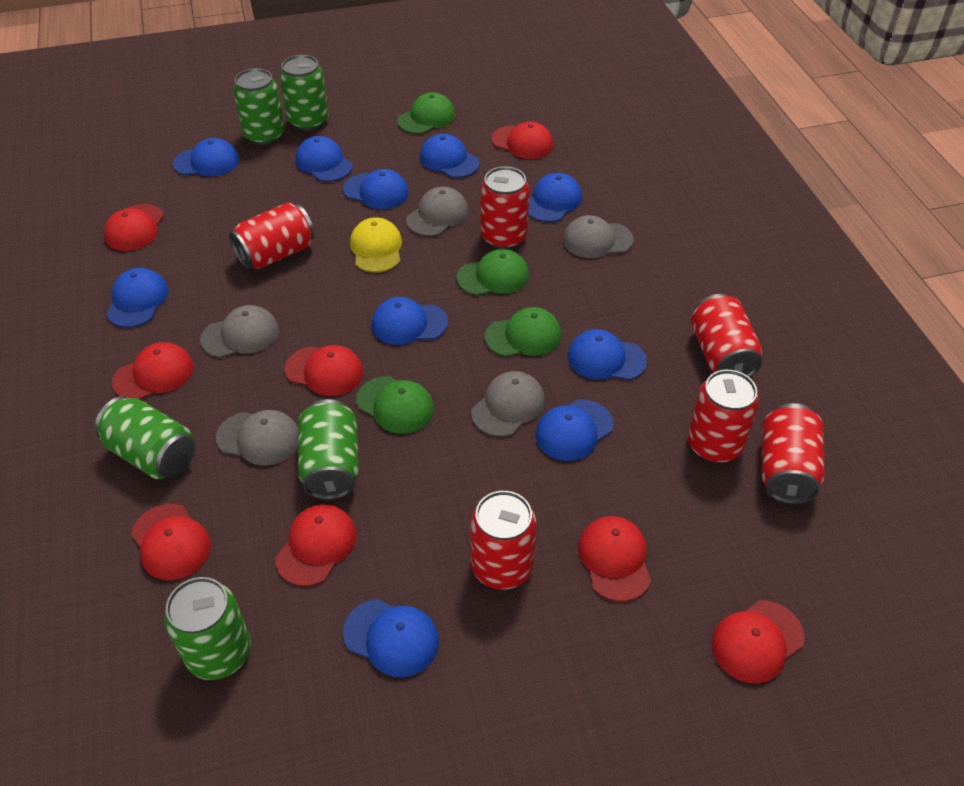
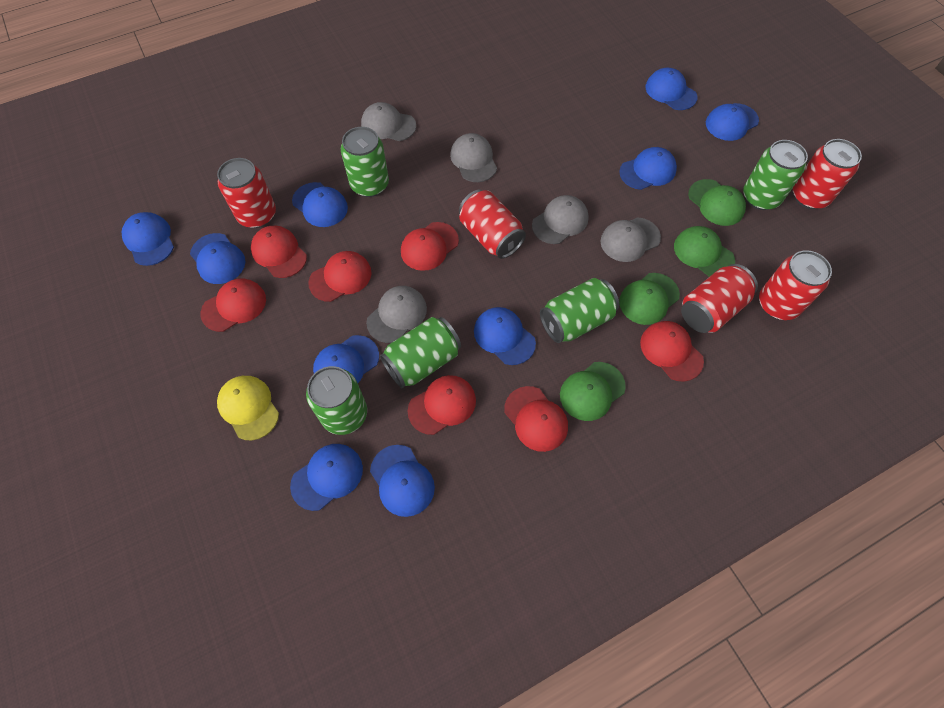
red can: [229,202,315,270] [470,491,537,589] [481,166,530,249] [688,370,759,463] [691,294,762,377] [761,403,825,504] = 6 -> [217,158,276,228] [459,190,526,259] [681,264,758,333] [759,250,832,320] [793,139,862,209] = 5
red cap: [104,204,164,251] [112,342,194,399] [131,504,211,580] [275,504,357,586] [285,345,363,396] [492,122,553,159] [578,516,651,602] [711,601,805,683] = 8 -> [200,278,266,332] [251,226,307,278] [308,251,372,302] [401,222,459,271] [408,375,476,435] [504,386,568,452] [640,321,704,382] = 7

